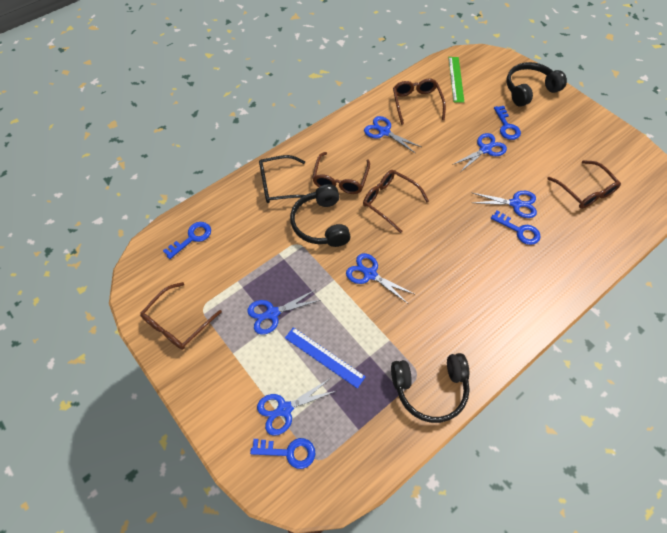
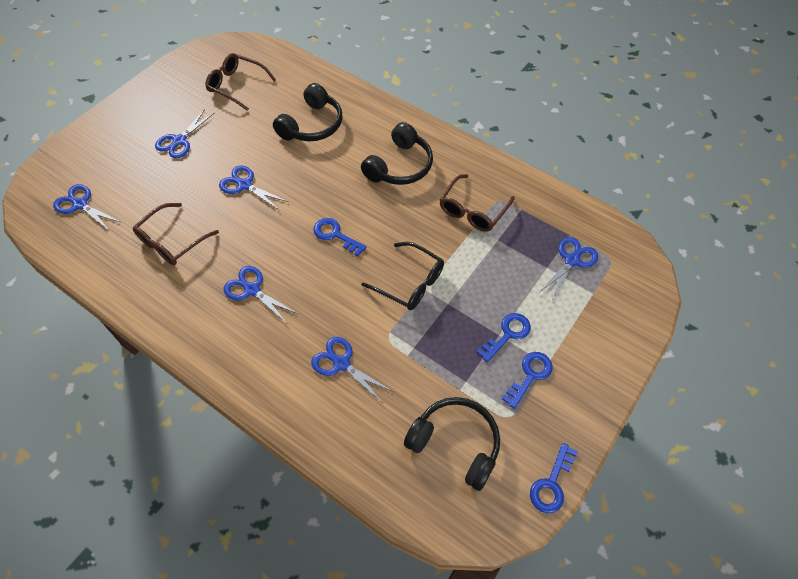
blue ruler: [285,327,366,389] = 1 -> none = 0
brown glasses: [140,282,222,350] [312,152,370,194] [363,170,429,233] [393,79,446,125] [547,160,621,209] = 5 -> [133,203,219,265] [205,53,276,111] [440,174,515,232] = 3
green ruler: [448,57,464,103] = 1 -> none = 0

